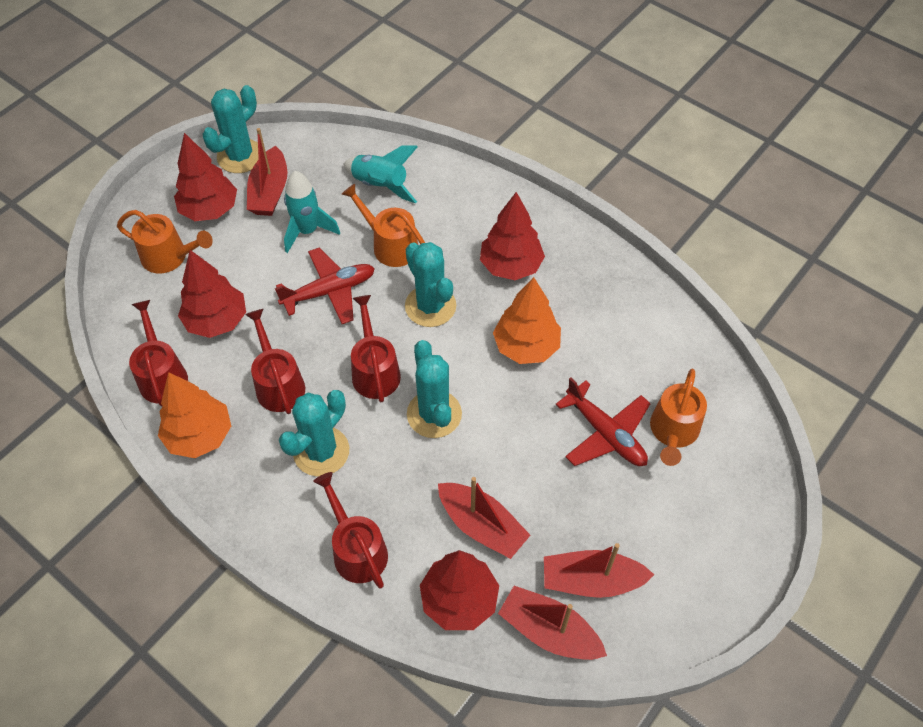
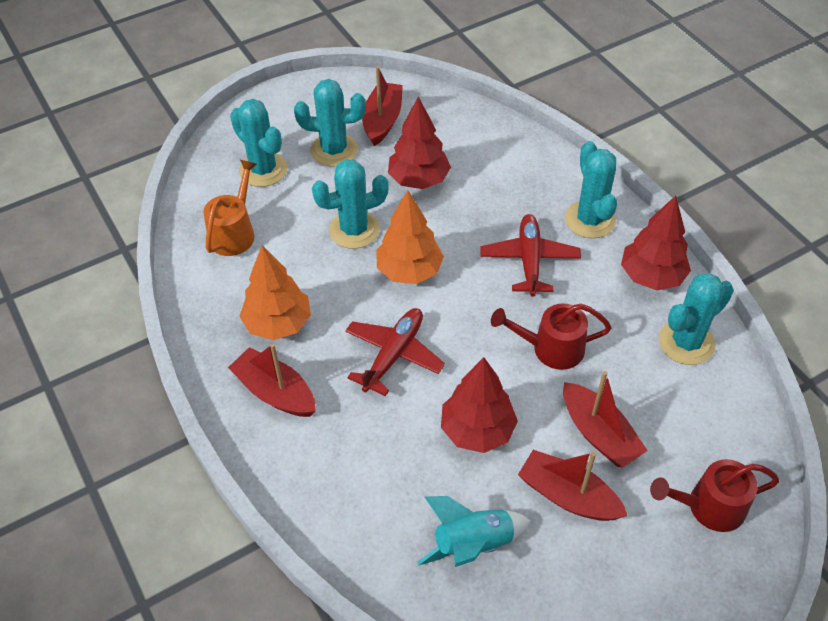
orange watering can: [117,210,213,273] [342,183,425,267] [650,369,707,466] = 3 -> [203,160,257,256] = 1
red tree: [174,133,237,221] [178,250,246,338] [420,550,499,630] [480,192,545,280] = 4 -> [388,97,451,189] [441,357,518,453] [621,196,691,290] = 3
red watering can: [129,300,188,406] [245,309,305,414] [313,472,388,589] [351,295,401,402] = 4 -> [491,303,612,370] [650,459,779,532] = 2
turquoise cactus: [202,85,259,173] [279,390,349,476] [405,242,456,327] [407,340,462,438] = 4 -> [230,99,287,187] [294,79,366,167] [312,159,389,249] [565,141,617,238] [659,273,734,365] = 5
turquoise rocket: [284,171,340,253] [344,145,418,204] = 2 -> [417,496,531,567] = 1

